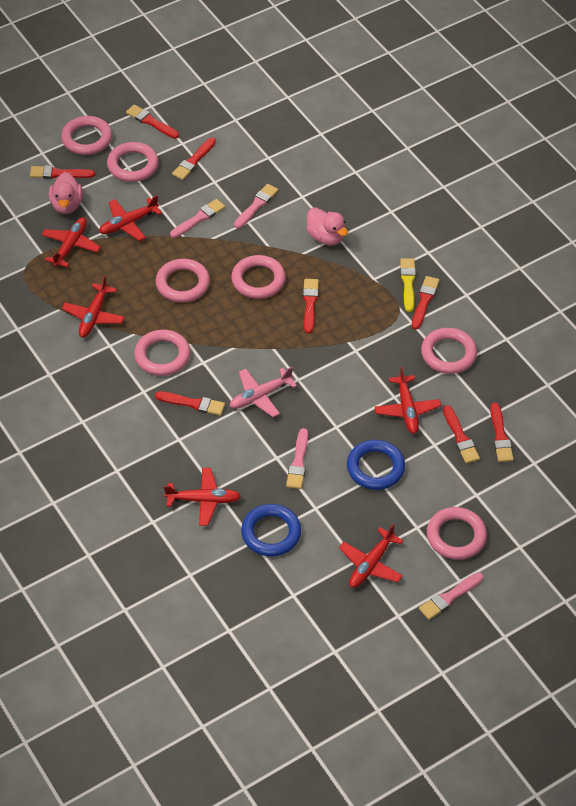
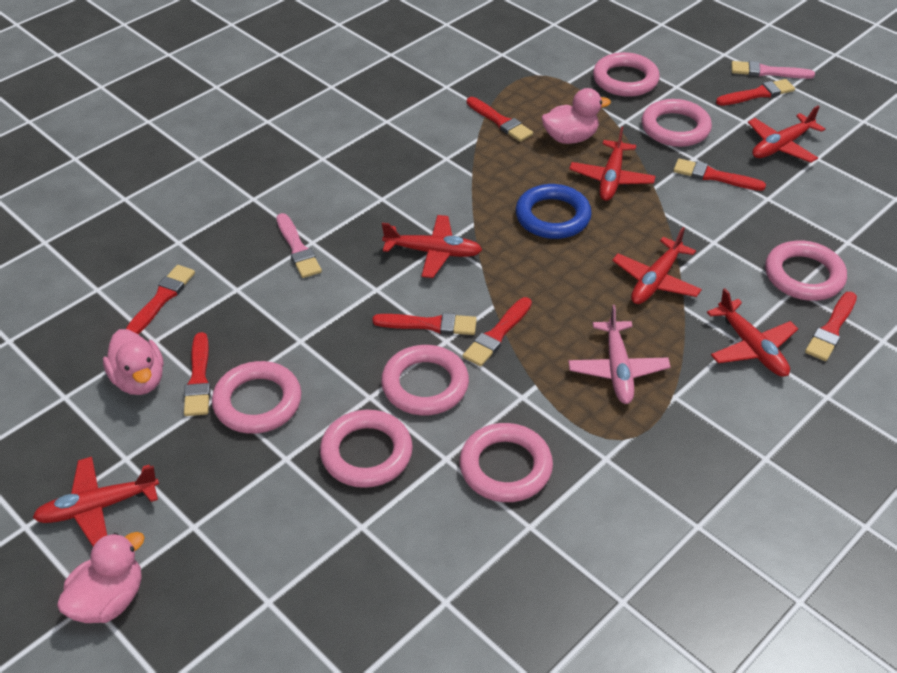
blue ring: [241,504,301,556] [347,440,405,490] = 2 -> [516,184,592,239] = 1
pink brush: [170,199,225,238] [234,184,278,229] [286,428,308,489] [419,572,483,620] = 4 -> [276,213,322,278] [731,61,815,79] = 2
pink duck: [49,172,83,214] [306,207,348,245] = 2 -> [57,532,145,623] [103,329,164,395] [541,88,611,144] = 3
yellow brush: [400,258,416,312] = 1 -> none = 0

